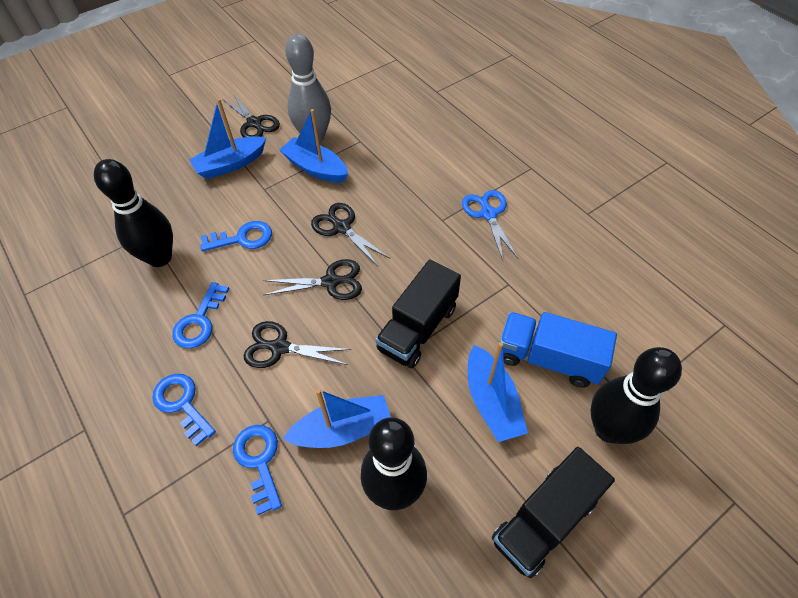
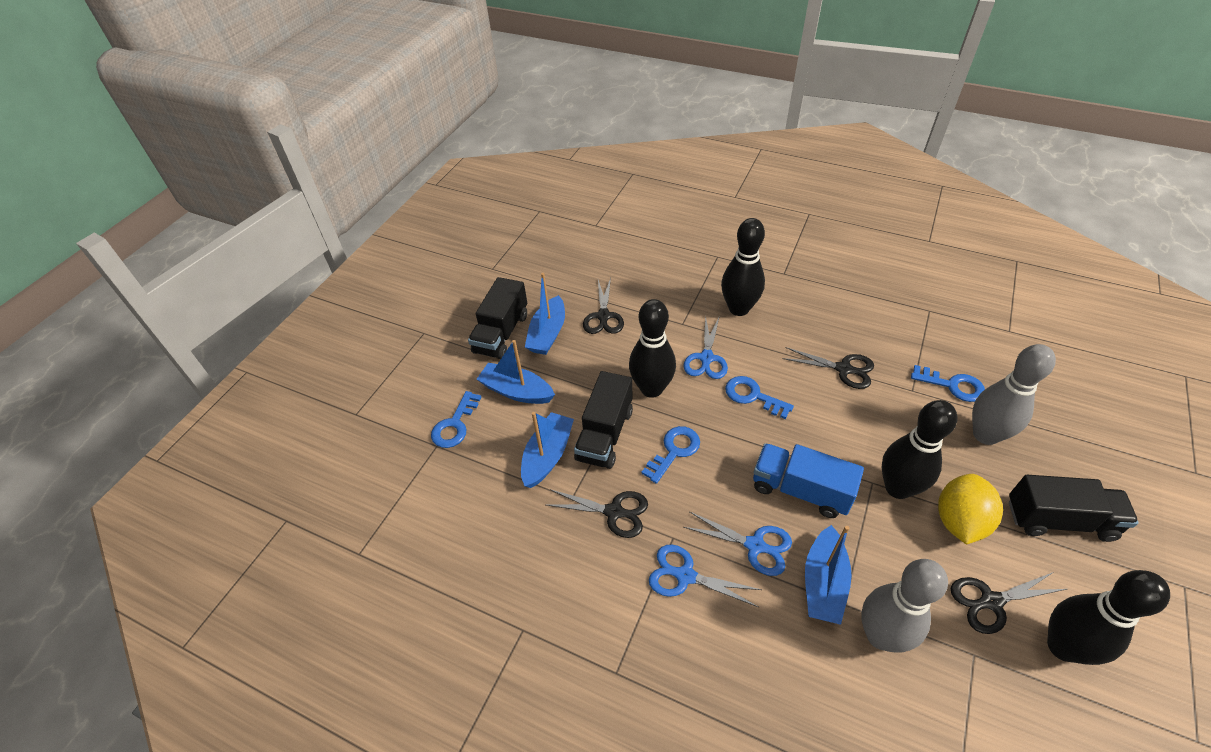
black bowling pin: [94,159,173,267] [361,417,427,510] [591,347,682,444] = 3 -> [629,299,676,398] [721,218,765,316] [882,400,957,499] [1047,570,1170,665] = 4
black truck: [375,259,461,368] [492,447,615,578] = 2 -> [468,277,527,359] [574,371,633,469] [1009,475,1138,542] = 3
blue scissors: [462,190,518,260] = 1 -> [649,545,762,607] [684,315,728,379] [684,511,792,576] = 3
grey bowling pin: [285,34,331,143] = 1 -> [861,559,948,653] [972,344,1056,445] = 2
yellow lemon: none = 0 -> [938,474,1003,545] = 1

